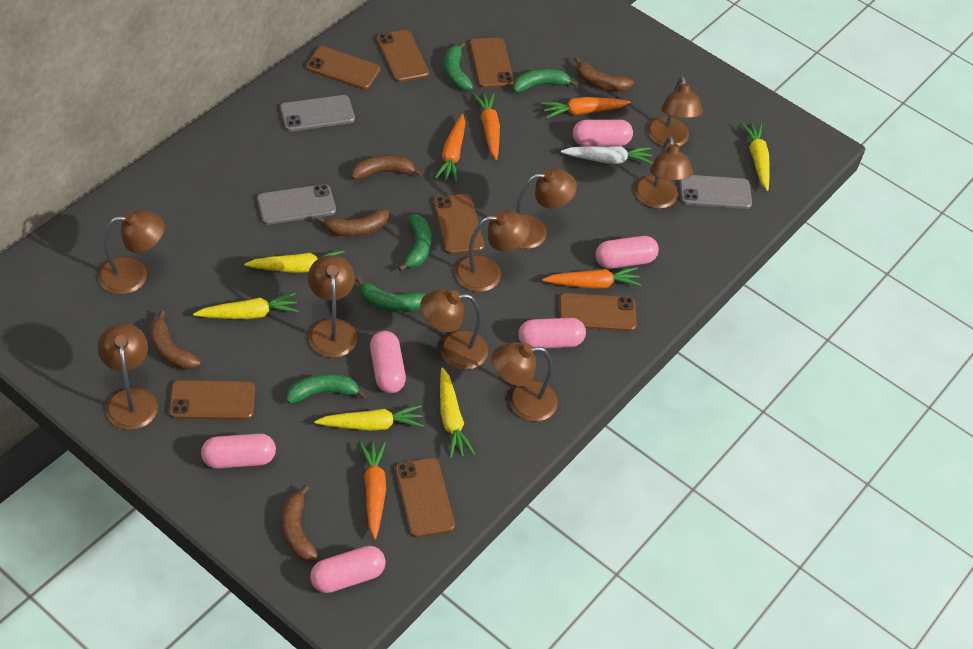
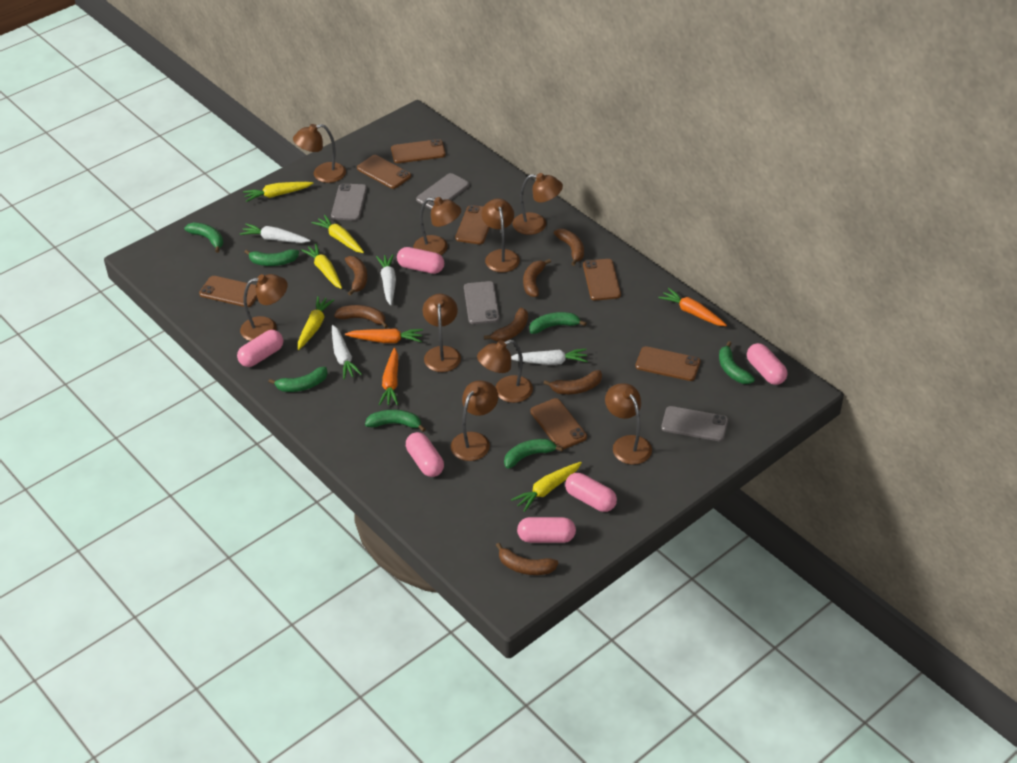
brown banana: [150,310,201,370] [282,485,318,562] [316,209,389,237] [352,155,422,180] [574,57,634,92] = 5 -> [334,305,388,328] [345,256,367,295] [484,308,528,342] [496,543,558,575] [523,259,551,297] [543,370,602,394] [554,229,584,266] = 7
green banana: [287,374,367,404] [356,277,426,312] [398,214,431,271] [444,42,473,91] [513,69,578,93] = 5 -> [184,222,223,253] [245,249,299,266] [268,367,328,392] [365,410,426,432] [504,439,563,469] [529,312,586,334] [719,341,755,384] = 7
grey phone: [257,184,336,225] [280,95,355,132] [679,175,752,209] = 3 -> [331,183,367,220] [416,173,470,209] [464,281,500,324] [661,406,728,441] = 4
orange carrot: [359,441,386,539] [435,114,465,182] [473,92,500,160] [541,97,631,118] [542,267,642,289] = 5 -> [345,328,423,343] [379,348,398,405] [658,288,727,326] = 3
white carrot: [561,146,653,164] = 1 -> [240,224,310,243] [332,325,362,380] [376,254,396,305] [511,349,588,365] = 4

